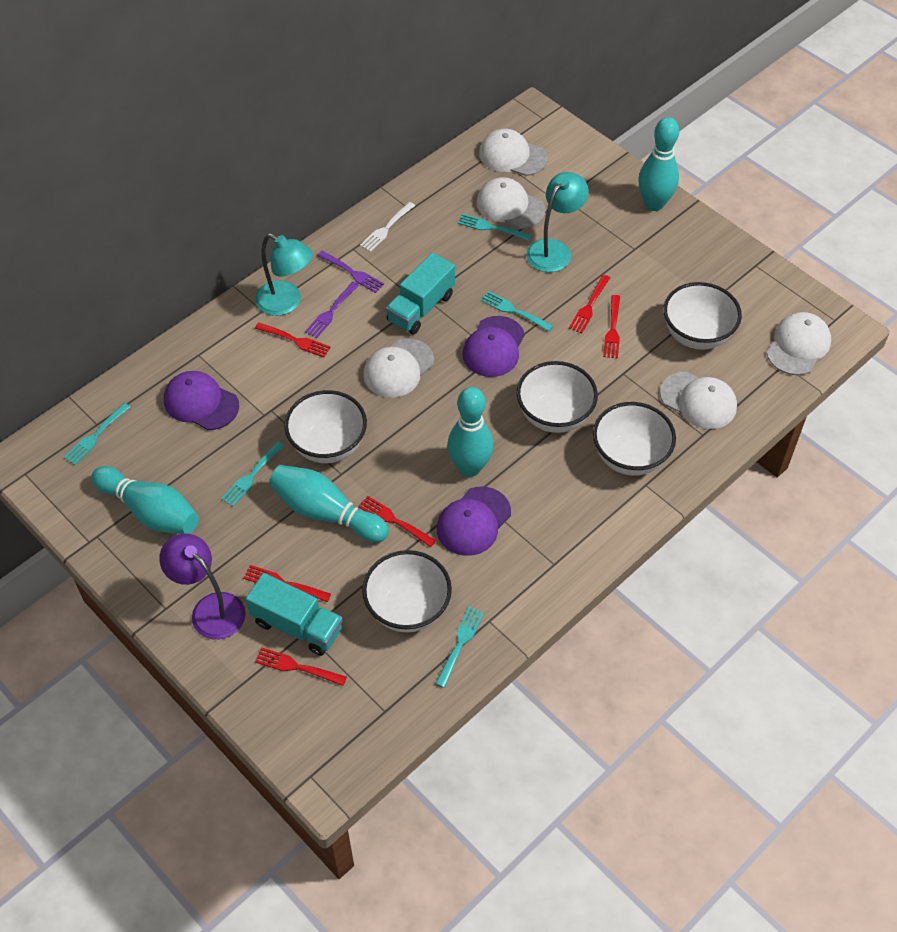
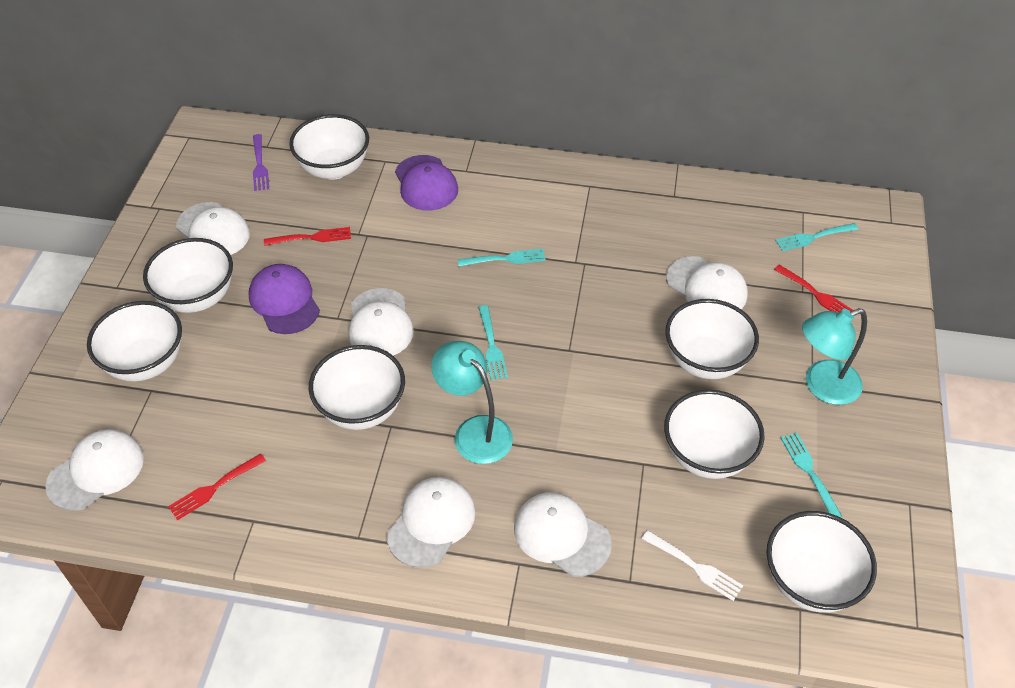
purple cap: [164,371,239,430] [437,487,511,556] [462,316,525,377] = 3 -> [249,264,320,334] [395,155,458,210] = 2
purple fork: [305,282,359,338] [317,251,384,293] = 2 -> [253,134,269,191] = 1
purple lamp: [159,533,246,640] = 1 -> none = 0
red fork: [243,565,331,602] [255,322,331,358] [255,647,347,686] [358,496,436,547] [569,275,610,333] [603,295,620,359] = 6 -> [168,453,266,520] [264,227,351,246] [774,264,853,313] = 3
turquoise bowling pin: [91,466,199,534] [269,465,389,543] [447,387,493,477] [638,117,679,211] = 4 -> none = 0
turquoise fork: [64,403,130,465] [221,441,284,506] [435,606,484,688] [457,213,532,241] [481,291,553,332] = 5 -> [458,248,546,267] [478,305,508,380] [775,223,858,251] [781,433,842,517] = 4
turquoise truck: [246,573,343,656] [386,253,455,335] = 2 -> none = 0
white bowl: [284,390,367,463] [362,550,452,632] [516,361,598,433] [593,402,676,476] [663,282,742,350] = 5 -> [87,301,182,382] [143,238,233,313] [289,114,369,180] [309,345,405,430] [664,390,765,479] [665,299,759,379] [767,511,877,613] = 7
white cap: [363,338,434,398] [476,177,545,229] [479,129,548,176] [660,372,737,429] [766,312,831,375] = 5 -> [46,429,144,511] [176,202,250,255] [349,288,414,356] [387,477,475,568] [514,492,612,577] [666,256,748,309] = 6

